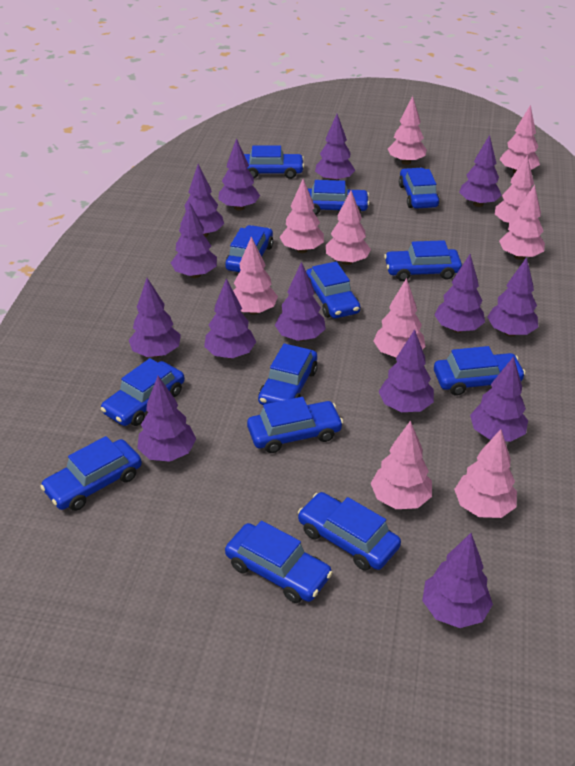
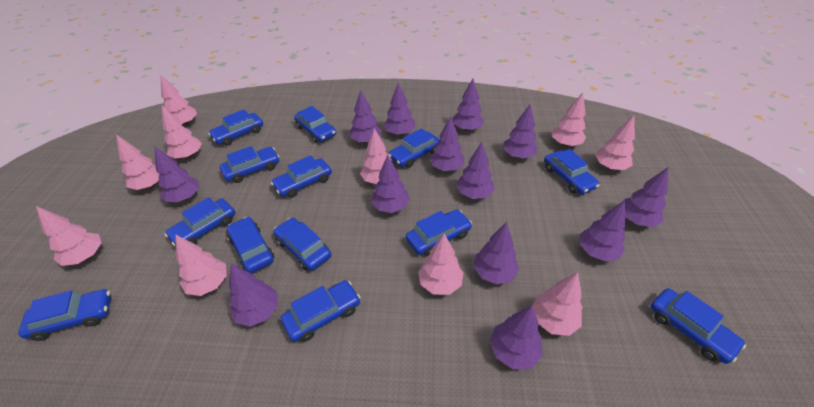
purple tree: [129,278,181,357] [137,376,196,462] [171,202,217,278] [180,164,224,237] [204,278,256,359] [218,138,260,211] [275,262,326,341] [315,114,355,180] [378,329,434,412] [422,533,493,628] [434,254,485,333] [459,135,502,207] [470,356,528,442] [487,257,538,336] = 14 -> [154,146,199,202] [229,264,278,327] [350,90,382,143] [371,155,410,213] [384,83,415,136] [430,116,464,171] [453,79,484,131] [456,142,494,199] [474,222,519,284] [490,306,543,369] [503,104,538,159] [580,200,626,261] [625,168,668,227] = 13

